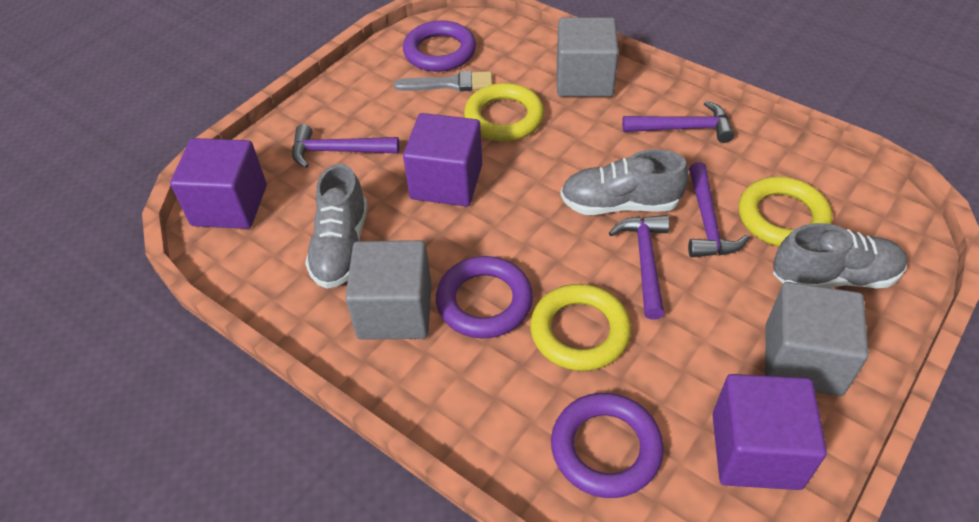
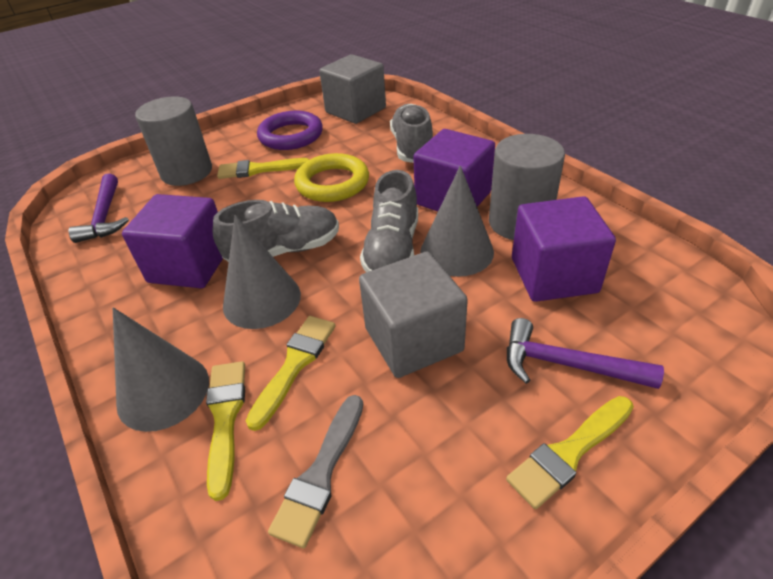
grey cone: none = 0 -> [113,307,209,432] [223,215,301,329] [420,166,494,277] = 3
grey cube: [345,240,432,340] [557,17,619,97] [765,282,869,396] = 3 -> [319,54,386,124] [359,252,468,378] = 2
grey cylinder: none = 0 -> [135,97,212,186] [489,134,565,240] = 2
purple hammer: [292,124,399,168] [609,215,669,319] [622,101,734,143] [688,162,749,258] = 4 -> [68,173,129,243] [507,318,664,389] = 2
purple ring: [403,20,476,72] [436,256,533,338] [551,393,664,498] = 3 -> [257,111,323,150] = 1
yellow brush: none = 0 -> [206,361,245,501] [217,158,310,179] [246,316,336,431] [506,396,634,509] = 4
yellow ring: [464,83,544,141] [530,284,631,371] [738,177,832,247] = 3 -> [294,153,369,202] = 1

